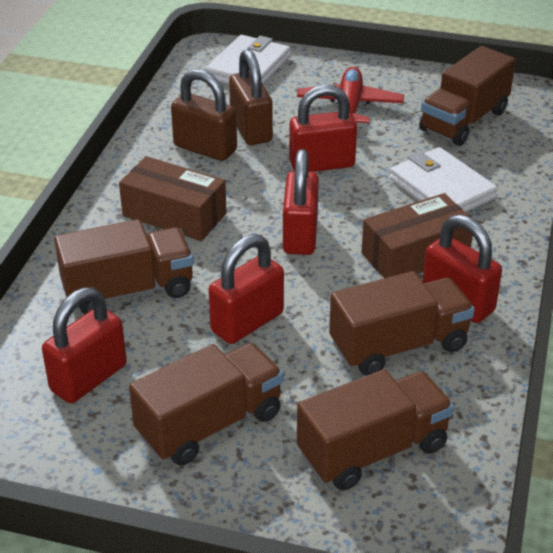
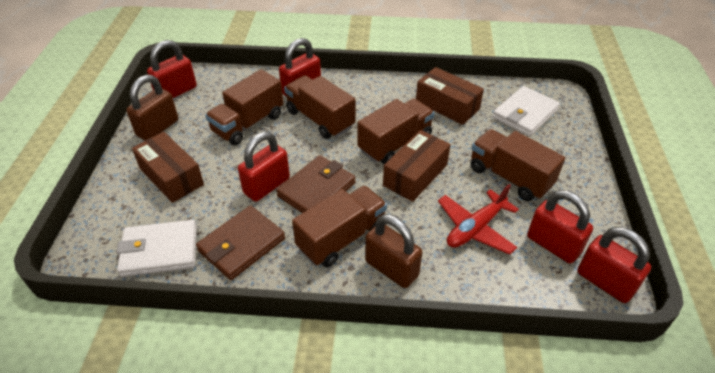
brown box: [119,156,227,241] [361,193,473,278] = 2 -> [132,132,204,203] [383,130,451,202] [416,67,484,125] = 3
brown wallet: none = 0 -> [196,205,285,280] [276,155,355,213] = 2

